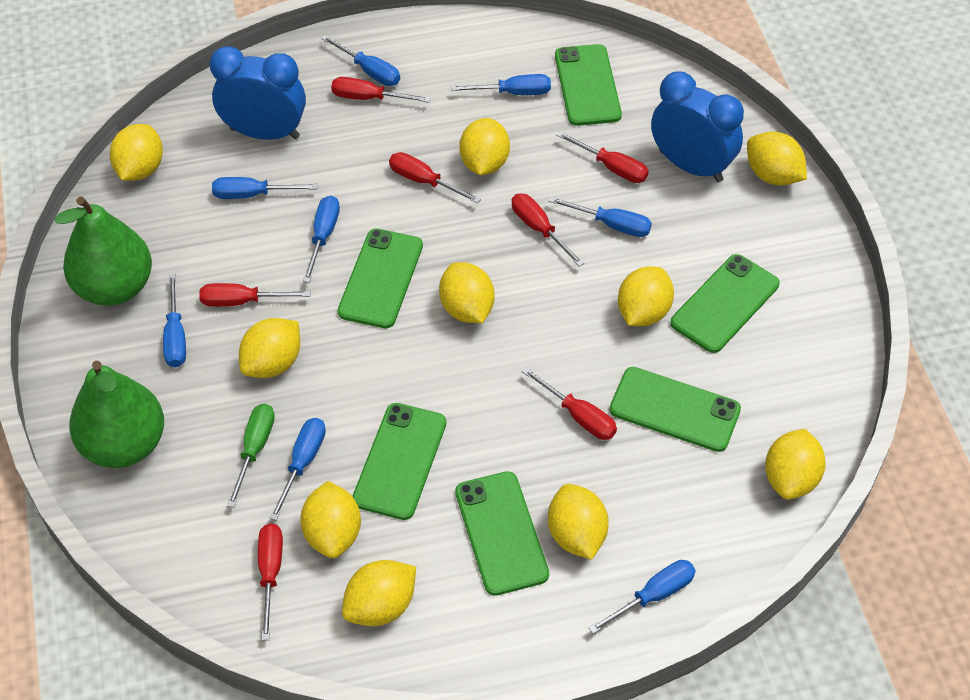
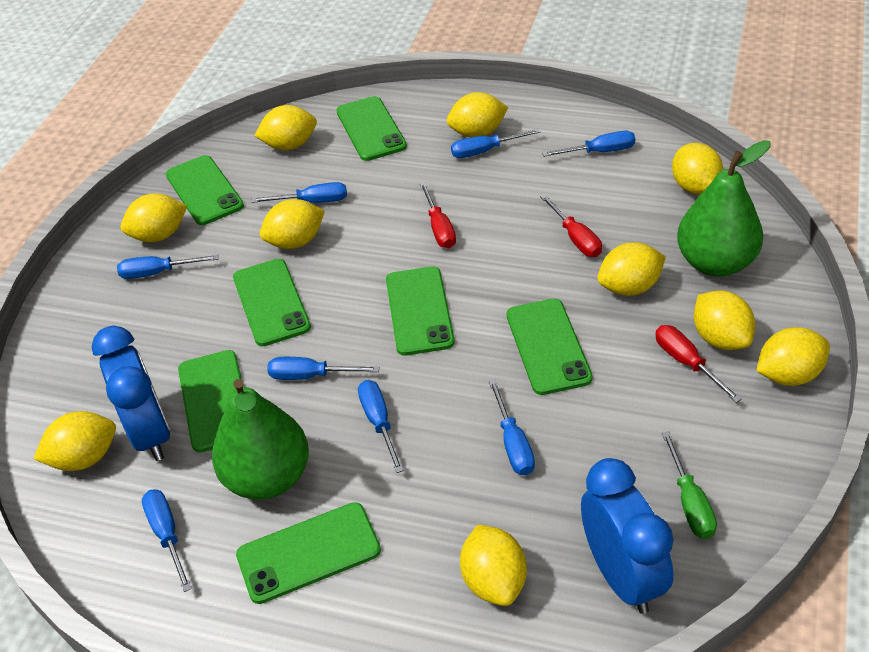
green phone: [338,229,423,328] [352,403,446,520] [455,471,549,596] [555,44,622,126] [610,367,741,452] [670,254,779,353] = 6 -> [166,155,244,225] [178,350,242,453] [233,259,311,346] [236,502,381,604] [336,96,407,161] [386,266,455,356] [507,299,593,395] = 7
red screwdriver: [199,283,311,307] [258,523,283,640] [331,77,431,102] [389,152,481,204] [512,193,584,266] [522,367,617,440] [556,131,649,183] = 7 -> [420,182,456,248] [540,194,602,257] [656,325,742,403] = 3

